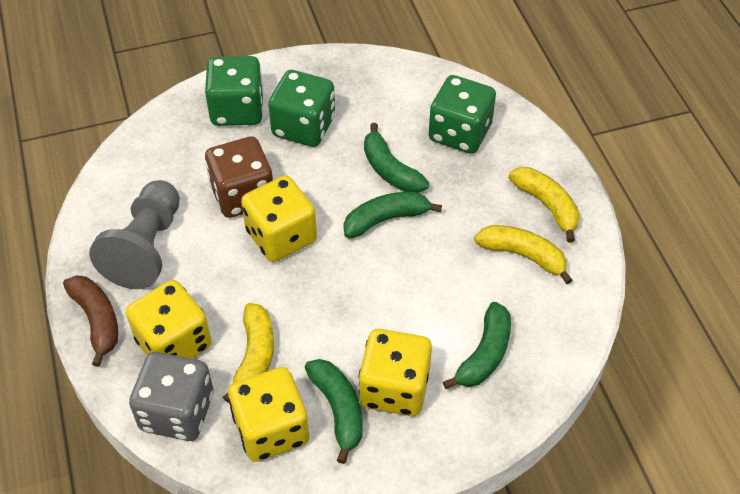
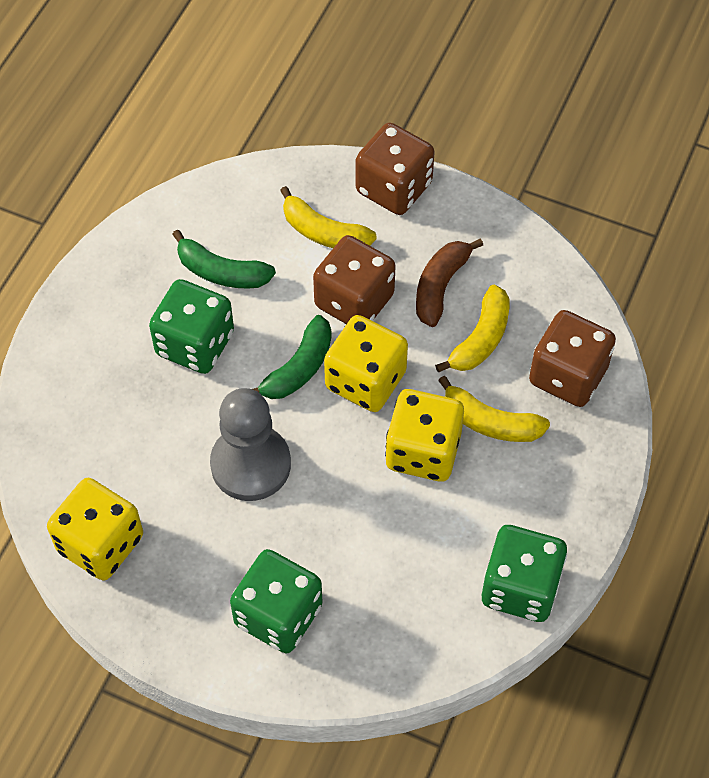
brown dice: [205,136,273,218] = 1 -> [313,235,395,324] [356,123,434,215] [529,310,616,407] = 3
green banana: [305,359,363,464] [344,192,442,238] [364,123,429,193] [443,302,511,389] = 4 -> [172,230,276,289] [253,315,332,399] = 2
grey dice: [129,352,214,441] = 1 -> none = 0
yellow dice: [126,280,212,359] [228,367,309,462] [241,175,317,262] [359,329,432,416] = 4 -> [47,478,143,580] [324,315,408,412] [385,389,464,482] = 3

